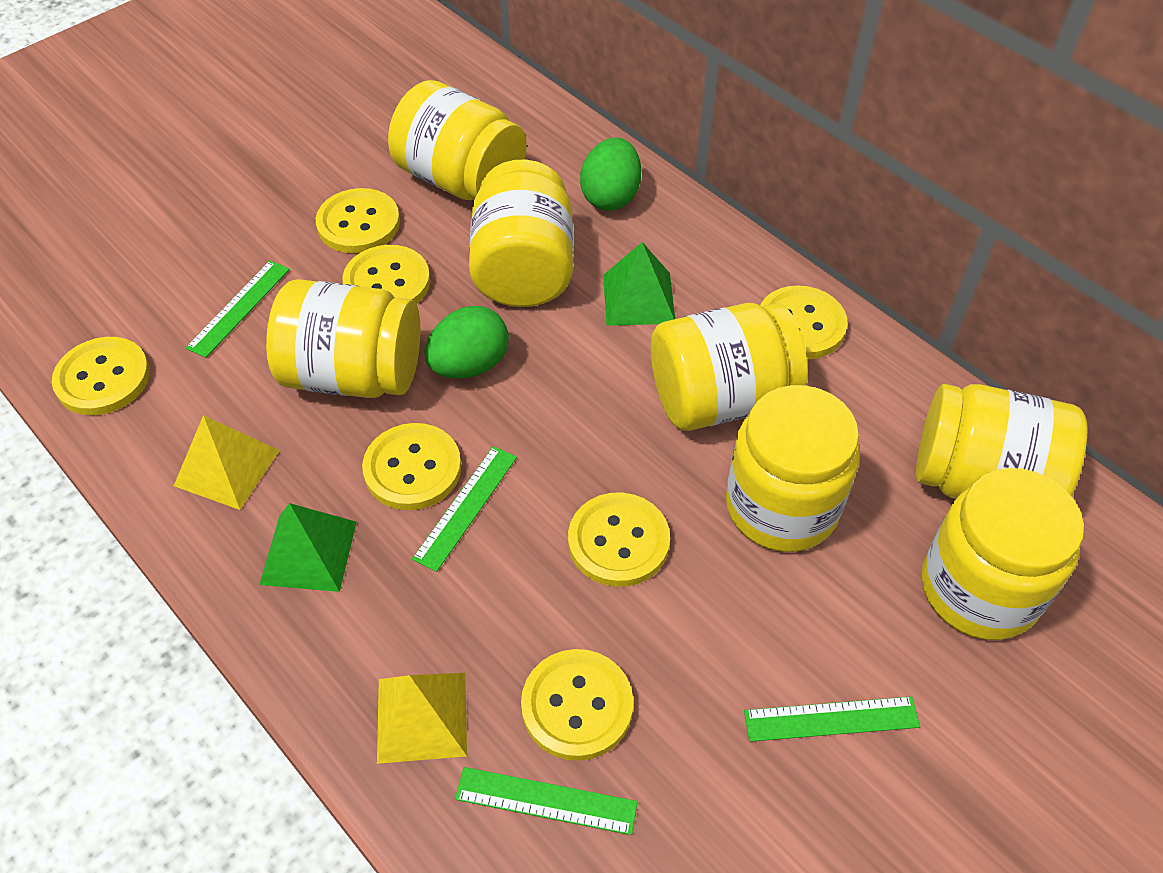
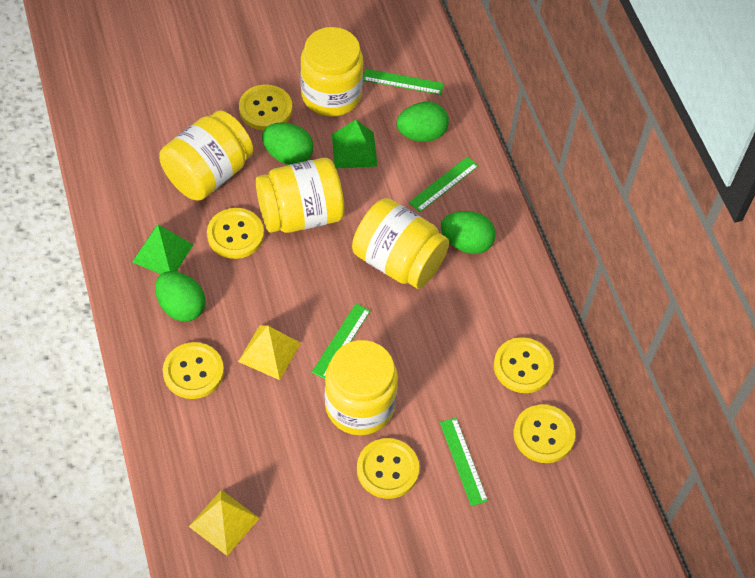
green egg: [424,306,509,378] [580,138,641,211] = 2 -> [155,271,205,322] [262,122,313,165] [397,102,449,142] [441,211,496,254] = 4
yellow button: [52,337,150,415] [316,188,400,253] [342,245,430,304] [362,423,461,510] [521,649,633,761] [568,492,670,587] [760,285,848,359] = 7 -> [163,342,224,399] [207,208,264,259] [239,84,292,130] [357,438,419,499] [494,337,554,393] [514,404,575,463] = 6
yellow jar: [266,279,421,398] [388,80,527,200] [469,160,573,307] [651,303,808,431] [726,385,860,552] [916,384,1088,499] [922,468,1084,640] = 7 -> [159,110,253,201] [256,158,344,233] [300,27,363,117] [325,340,398,435] [352,198,449,289] = 5

